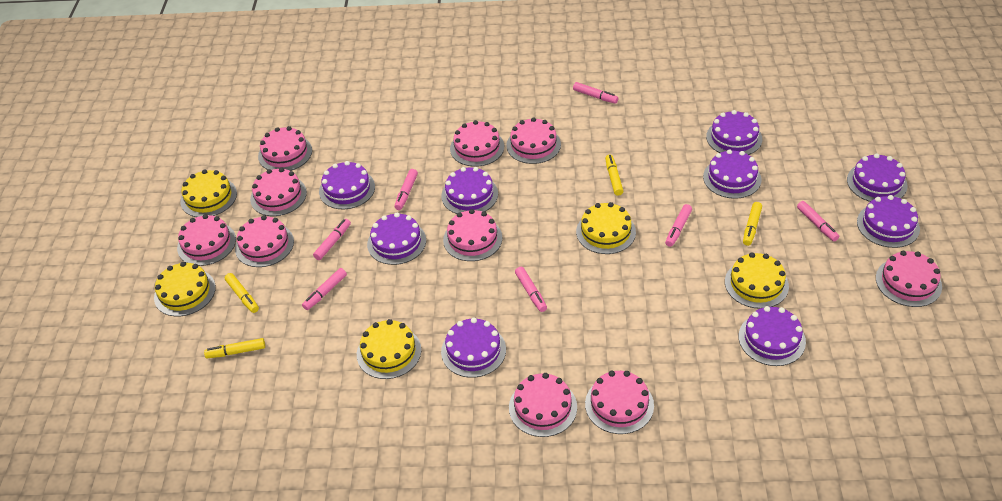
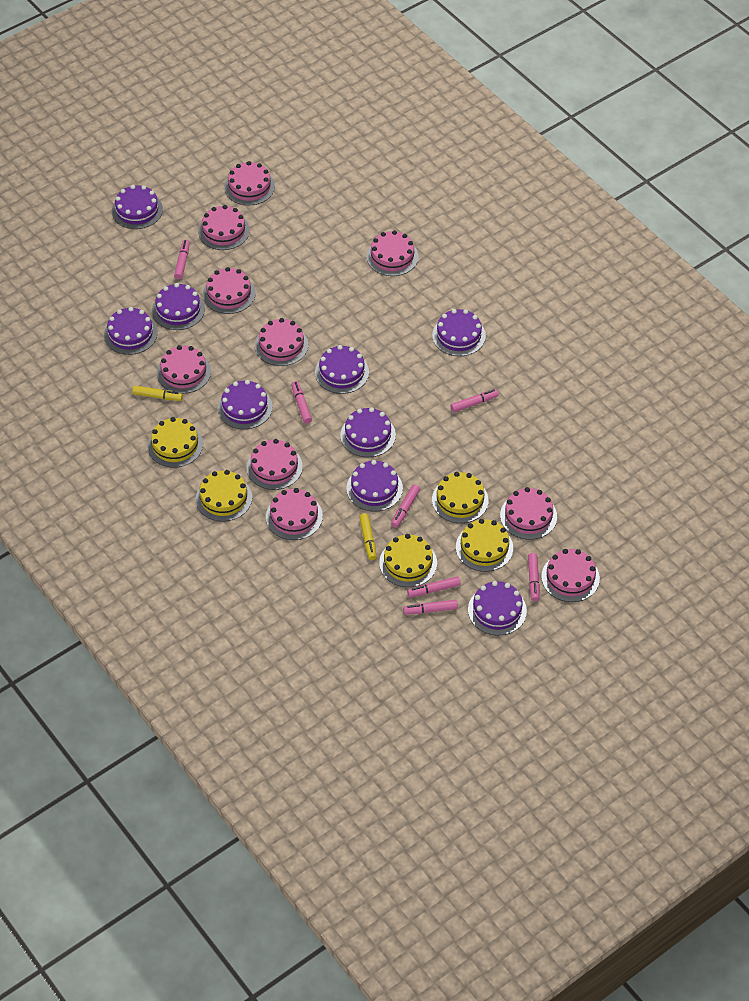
yellow marker: [204,338,265,358] [225,273,259,313] [605,155,624,196] [743,202,762,246] = 4 -> [132,386,183,401] [359,513,377,560] = 2

